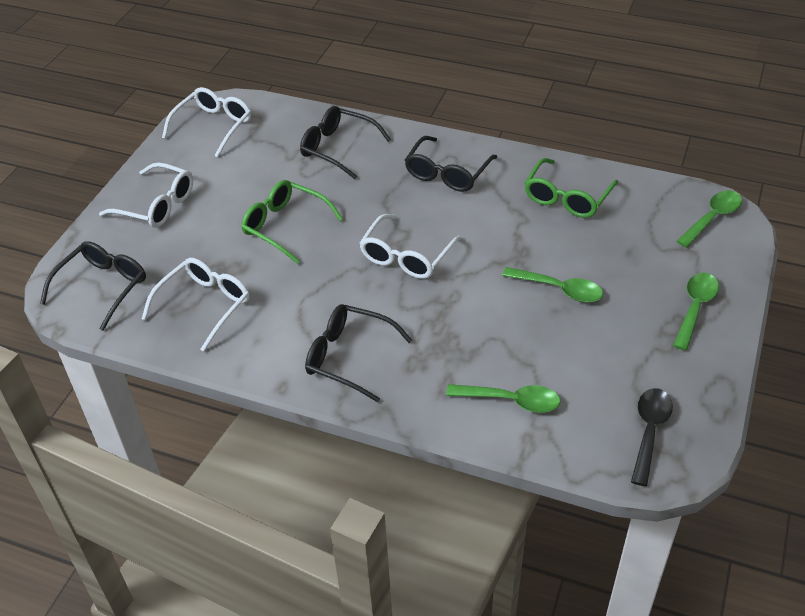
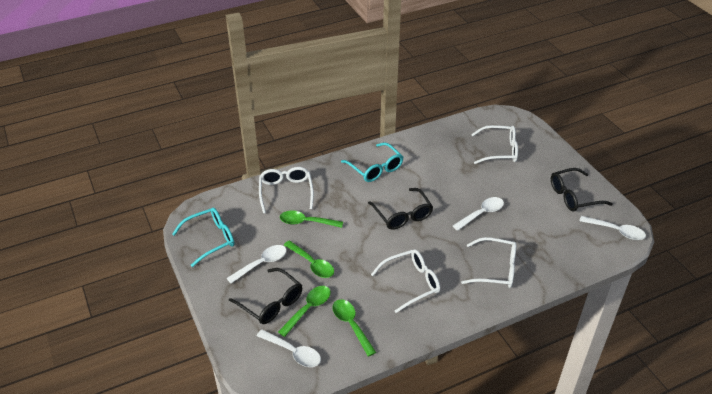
black glasses: [40,241,146,331] [300,106,391,179] [305,304,413,402] [405,136,497,192] = 4 -> [229,268,302,324] [368,188,433,229] [551,168,612,212] = 3
black spoon: [631,388,673,486] = 1 -> none = 0
green glasses: [242,180,343,264] [525,158,618,218] = 2 -> none = 0
turquoise glasses: none = 0 -> [172,208,235,267] [341,142,403,182] = 2
white spoon: none = 0 -> [227,245,287,284] [257,329,321,367] [453,197,504,231] [580,216,646,240] = 4

